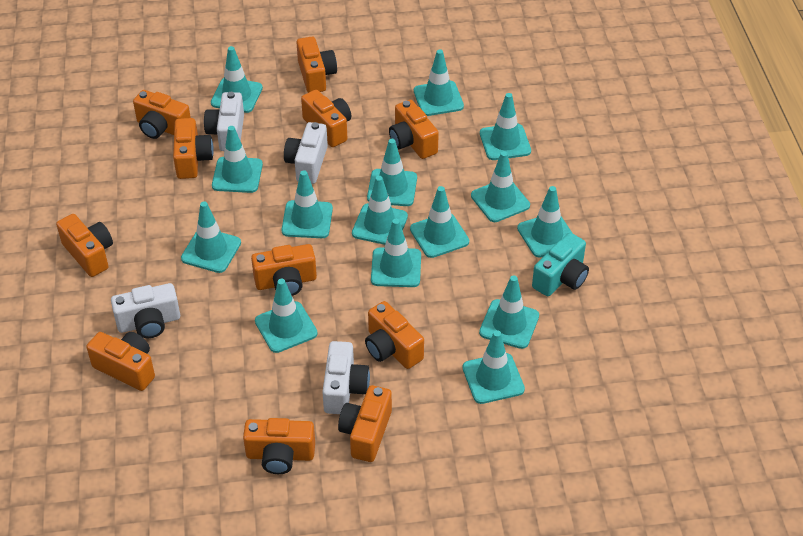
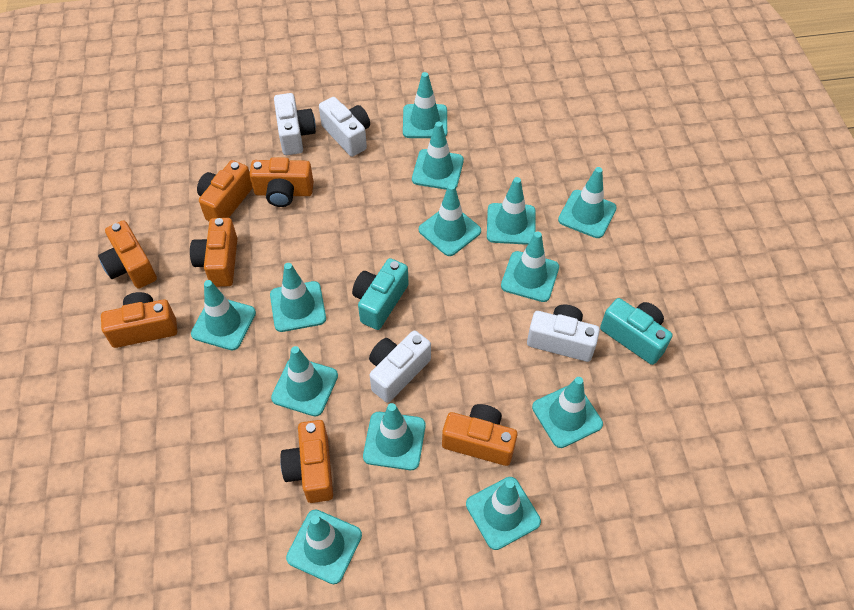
orange camera: [56,214,113,277] [86,332,155,391] [133,90,191,139] [173,118,214,179] [243,418,315,474] [251,244,317,296] [296,37,337,93] [301,90,351,147] [338,385,392,462] [365,301,424,369] [389,100,439,159] = 11 -> [98,220,157,289] [101,292,177,348] [190,218,237,287] [197,160,253,221] [249,157,314,207] [280,420,333,503] [442,404,517,466] = 7
turquoise camera: [532,233,589,296] = 1 -> [352,258,408,330] [600,298,673,365] = 2
turquoise traffic cone: [181,201,241,273] [211,46,263,113] [212,126,263,193] [255,279,318,353] [281,170,333,238] [352,176,408,245] [367,139,417,206] [371,219,421,287] [410,186,469,258] [414,49,464,116] [463,330,525,404] [471,151,530,222] [479,275,539,349] [480,93,531,160] [517,186,572,258] = 15 -> [191,280,256,350] [270,263,326,332] [271,346,338,417] [286,509,362,584] [363,403,425,470] [403,72,447,138] [412,122,464,190] [419,184,481,256] [466,477,541,550] [487,177,536,245] [501,231,559,302] [532,377,603,448] [558,167,617,238] = 13

